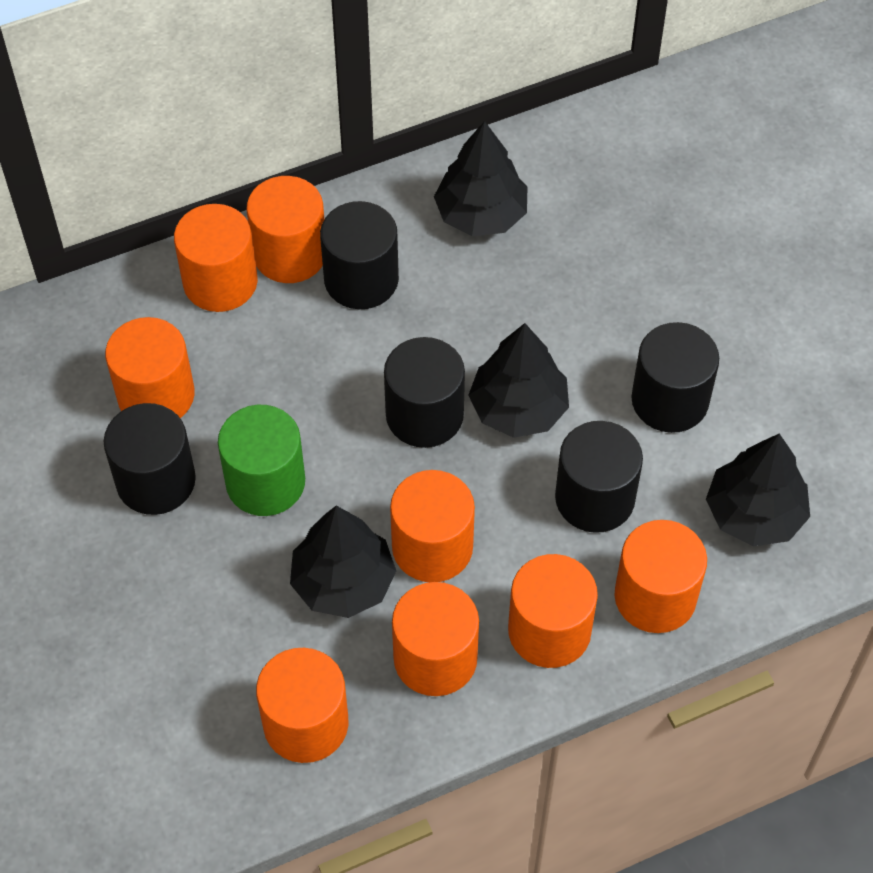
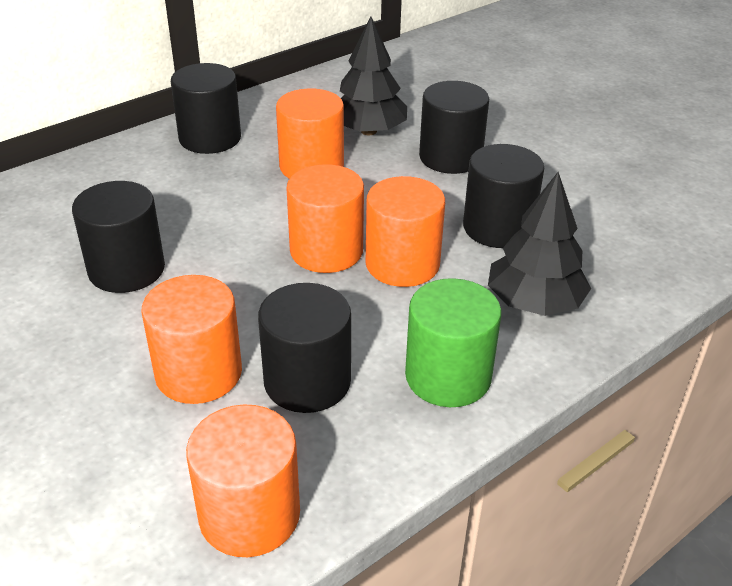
black tree: [290,506,396,618] [434,121,527,236] [469,323,569,438] [706,433,810,546] = 4 -> [340,16,407,135] [488,172,591,316] = 2
orange cylinder: [105,317,195,418] [174,204,258,312] [247,176,324,283] [256,648,349,763] [390,470,475,582] [392,582,479,696] [508,554,598,668] [614,520,707,633] = 8 -> [141,275,242,404] [186,404,300,557] [276,88,344,179] [286,164,364,273] [366,176,445,287] = 5

